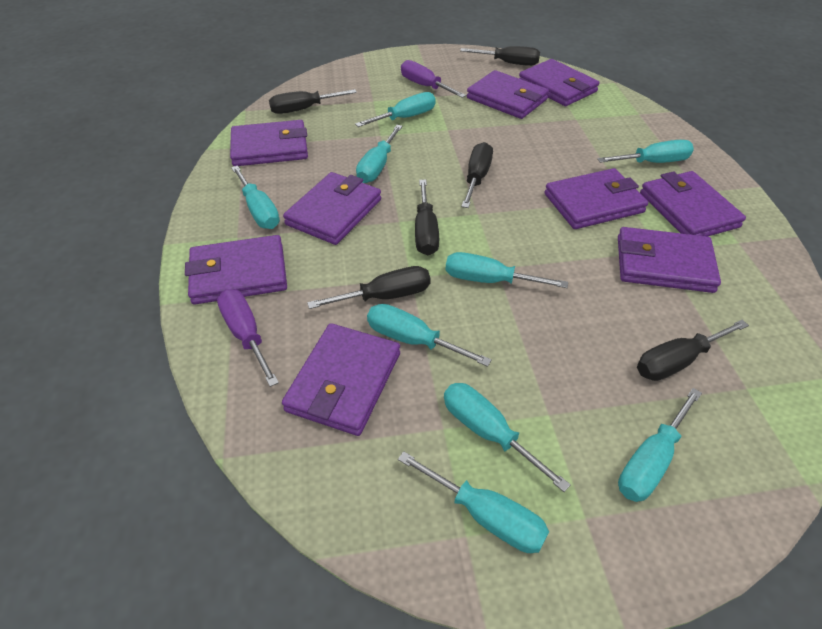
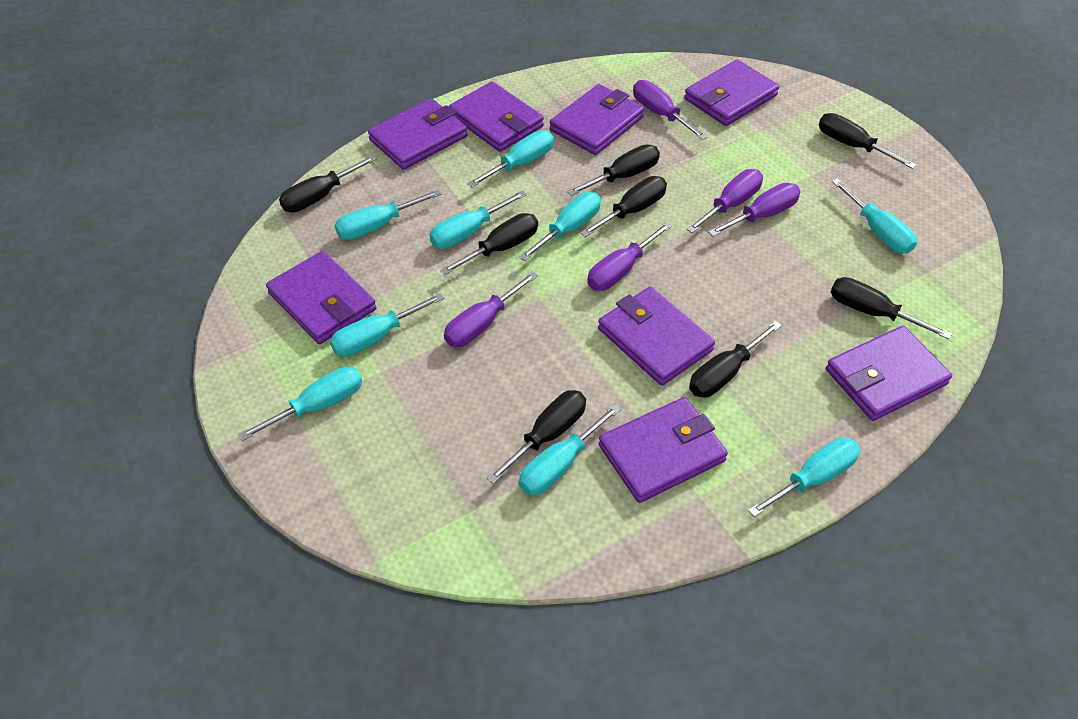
black screwdriver: [269,89,357,114] [307,266,431,309] [415,180,439,255] [460,46,540,66] [461,142,493,208] [637,320,749,381] = 6 -> [279,155,377,212] [440,213,538,275] [487,390,586,484] [567,144,660,196] [580,176,667,237] [689,321,782,398] [819,113,916,169] [831,277,952,339] = 8
purple screwdriver: [217,289,279,387] [401,60,466,98] = 2 -> [444,271,538,347] [587,222,672,291] [633,80,708,140] [686,169,763,233] [708,183,801,236] = 5
purple wallet: [185,235,287,304] [230,120,308,166] [282,323,400,436] [283,172,381,245] [467,70,549,119] [519,59,600,106] [545,168,648,229] [618,227,721,293] [640,171,746,236] = 9 -> [266,251,377,344] [368,98,468,170] [449,81,544,152] [550,84,644,155] [598,287,715,386] [598,397,728,503] [684,59,779,126] [826,326,952,421] = 8

